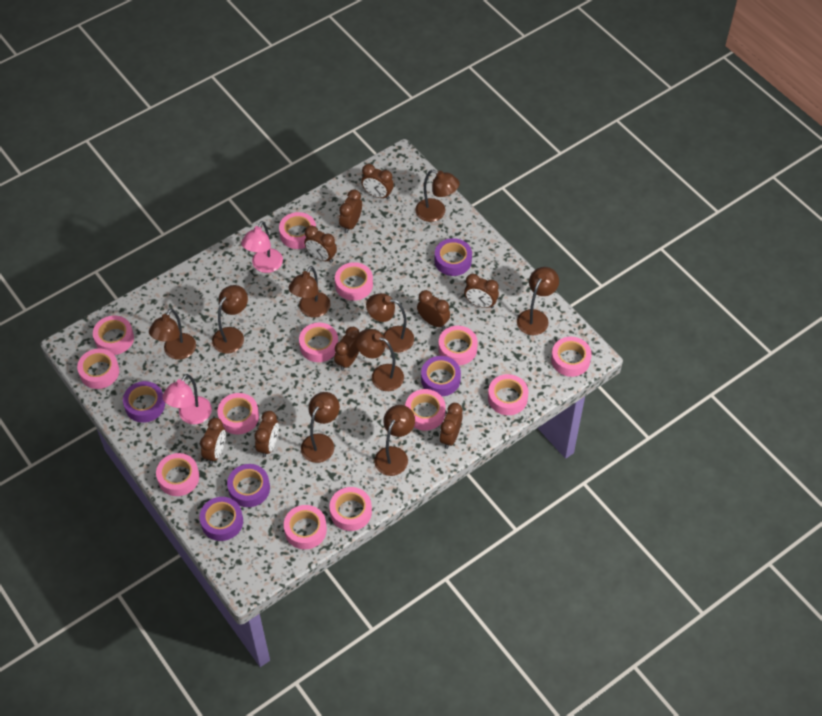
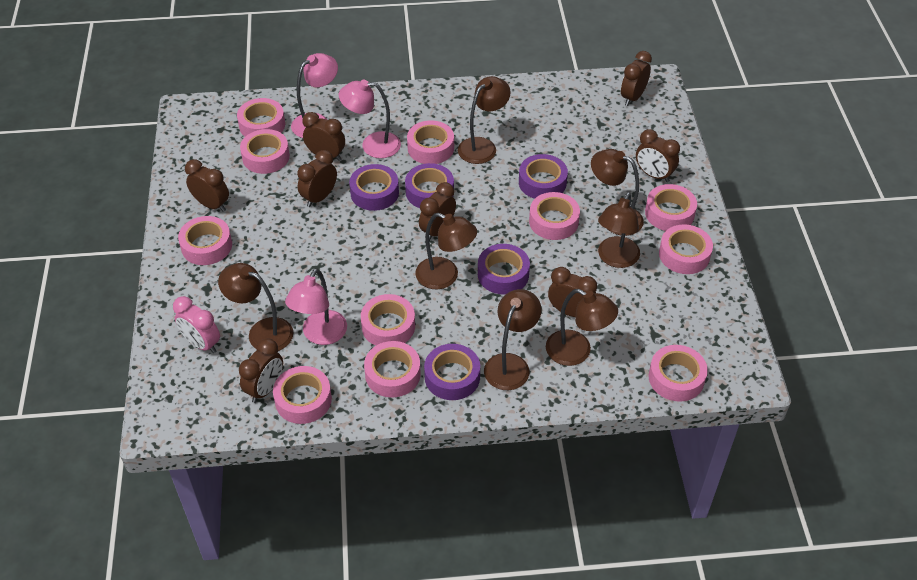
brown clock: [200,418,226,464] [254,411,279,457] [304,226,337,263] [334,327,360,371] [339,189,362,233] [361,164,394,199] [417,290,450,329] [440,403,463,449] [464,274,499,308] = 9 -> [185,159,229,212] [239,338,283,403] [297,150,337,207] [303,112,345,161] [419,182,456,241] [548,267,597,317] [621,51,652,106] [636,129,680,182] = 8
brown lamp: [149,309,196,360] [212,285,248,354] [288,266,331,318] [301,392,340,463] [356,329,404,391] [366,293,414,352] [374,405,415,476] [415,170,460,222] [517,267,559,335] = 9 -> [218,263,293,351] [415,213,477,289] [458,76,511,164] [484,289,542,390] [546,289,618,366] [591,149,644,236] [598,192,640,268] = 7
pink clock: none = 0 -> [173,296,220,353] = 1
pink lamp: [162,374,212,425] [241,221,283,273] = 2 -> [285,268,347,345] [291,53,338,138] [339,80,401,158] = 3
pink tape: [77,349,119,389] [93,316,134,355] [156,453,199,496] [217,393,259,434] [279,212,316,249] [284,505,327,549] [299,323,338,362] [330,487,372,531] [335,262,373,301] [405,389,445,431] [438,326,478,365] [488,374,528,415] [551,337,592,377] = 13 -> [178,216,232,265] [237,98,285,137] [240,129,290,174] [273,366,332,424] [361,294,415,346] [364,341,421,398] [407,120,454,164] [529,192,580,240] [645,184,697,231] [649,345,708,401] [659,224,713,274] = 11

